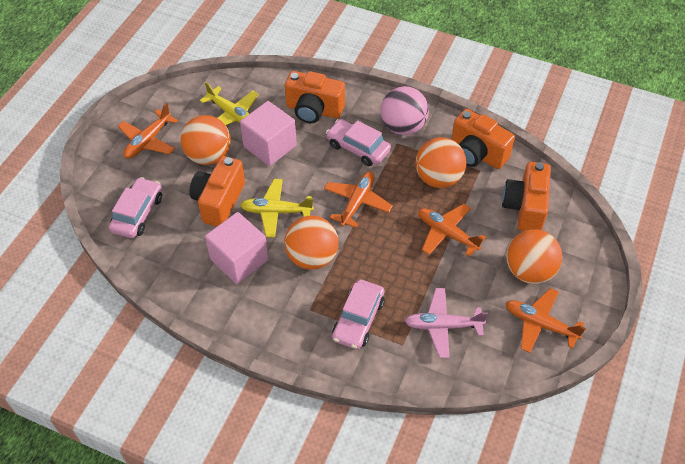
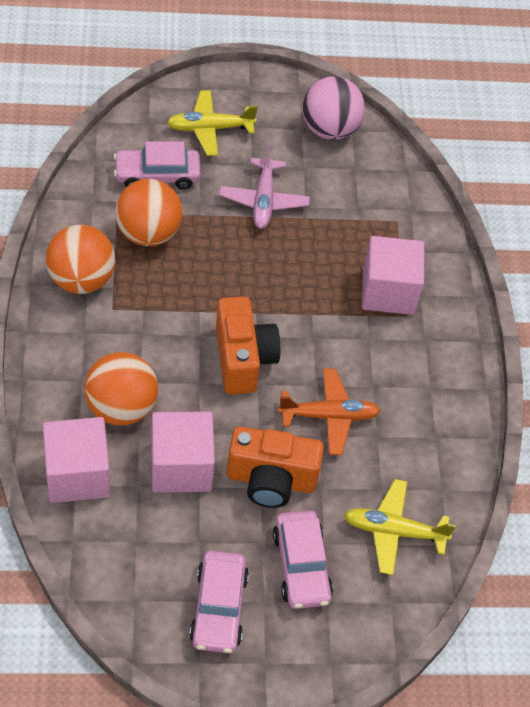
orange ball: [181,115,231,165] [284,216,339,269] [415,137,466,188] [506,229,562,284] = 4 -> [46,225,115,294] [84,352,158,426] [115,179,183,246] = 3
orange camera: [189,156,245,227] [285,71,345,123] [451,109,515,169] [502,162,551,231] = 4 -> [216,296,281,394] [227,426,324,508] = 2
orange plane: [118,103,178,159] [324,172,393,228] [418,204,486,257] [505,288,586,353] = 4 -> [278,368,381,455] = 1
pink cube: [205,212,268,284] [240,101,297,166] = 2 -> [43,417,110,503] [152,412,215,493] [362,236,424,315] = 3

